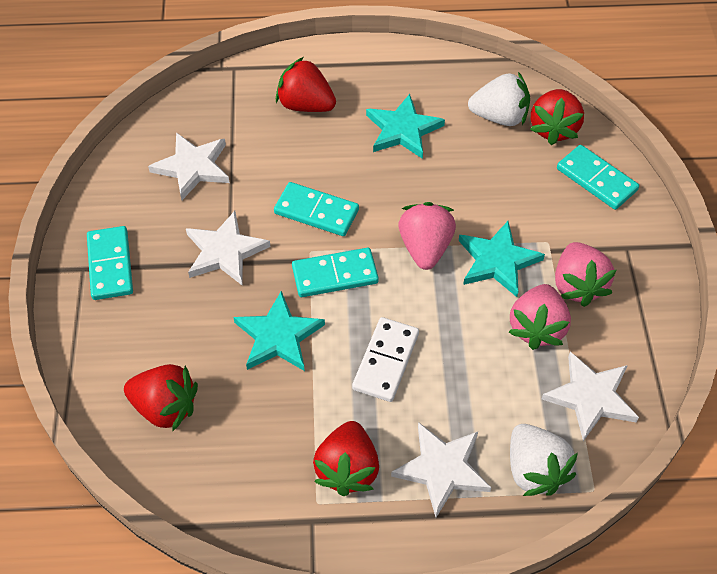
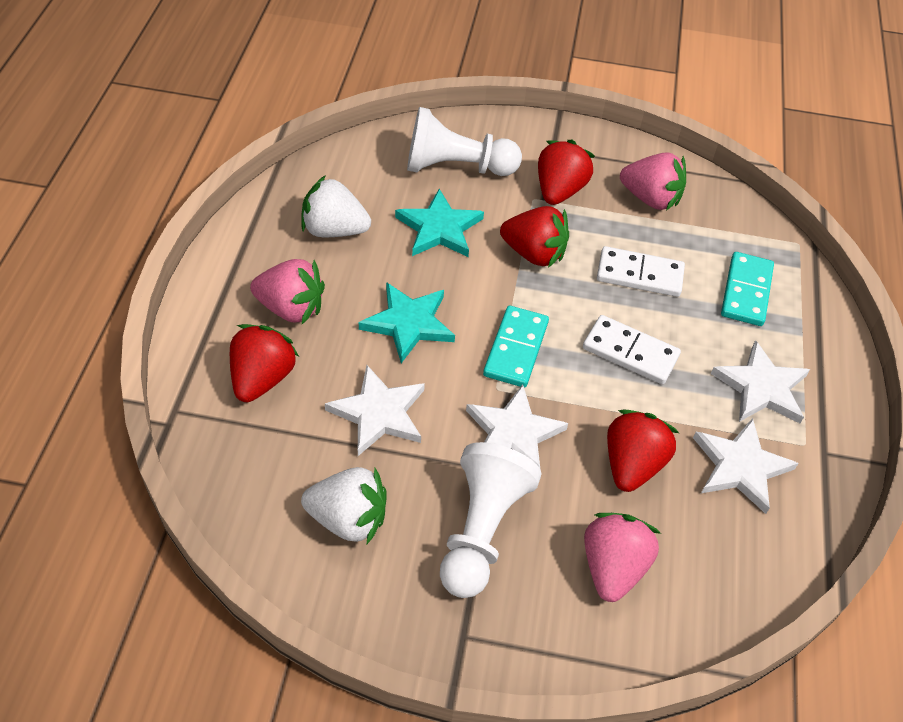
turquoise domino: [87,226,133,300] [274,182,359,236] [292,248,379,297] [557,145,639,210] = 4 -> [483,306,549,388] [721,252,774,326] = 2
turquoise star: [233,291,325,371] [366,94,445,159] [459,221,545,297] = 3 -> [359,282,455,363] [395,189,484,257] = 2
white domino: [352,317,419,402] = 1 -> [583,315,681,384] [597,246,685,297] = 2
white pawn: none = 0 -> [407,107,522,176] [440,442,542,598] = 2

